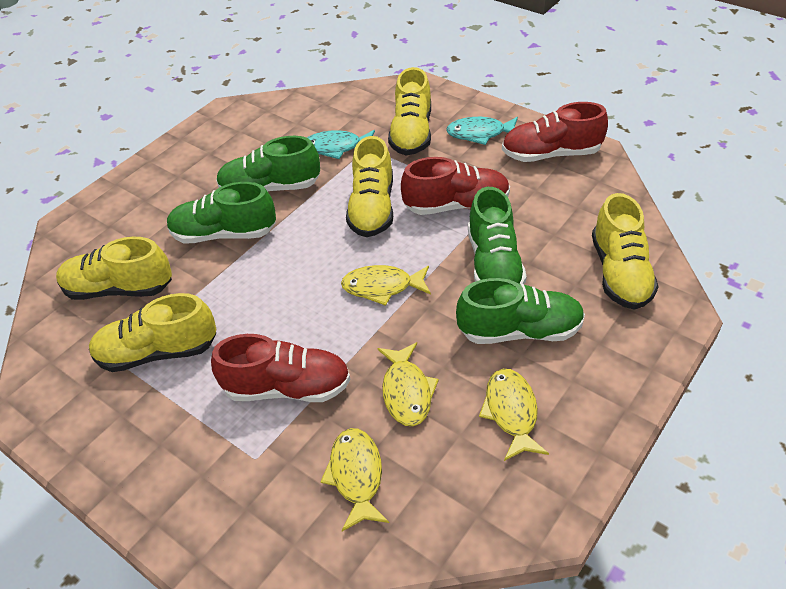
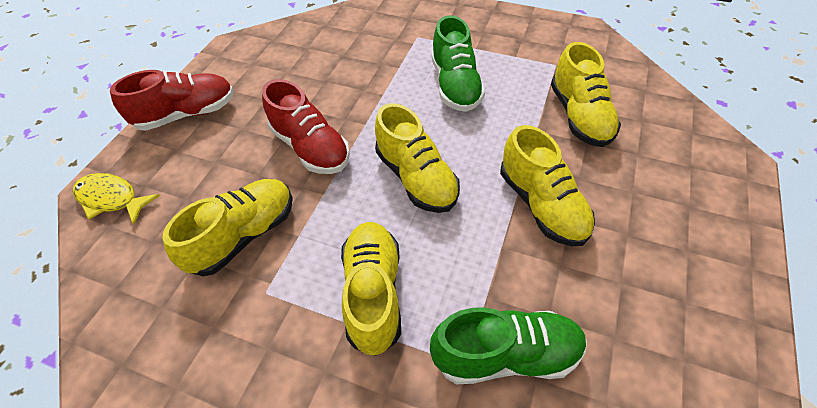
green shoe: [167,182,276,243] [216,136,320,192] [456,278,585,344] [468,187,527,284] = 4 -> [430,307,587,384] [431,15,485,112] = 2
red shoe: [211,334,350,402] [401,157,510,215] [502,102,608,162] = 3 -> [110,70,234,131] [262,79,350,174] = 2
turquoise fish: [307,130,375,159] [446,117,518,145] = 2 -> none = 0
yellow fish: [320,428,389,531] [341,265,431,306] [378,342,439,426] [479,369,549,461] = 4 -> [73,173,160,225] = 1

